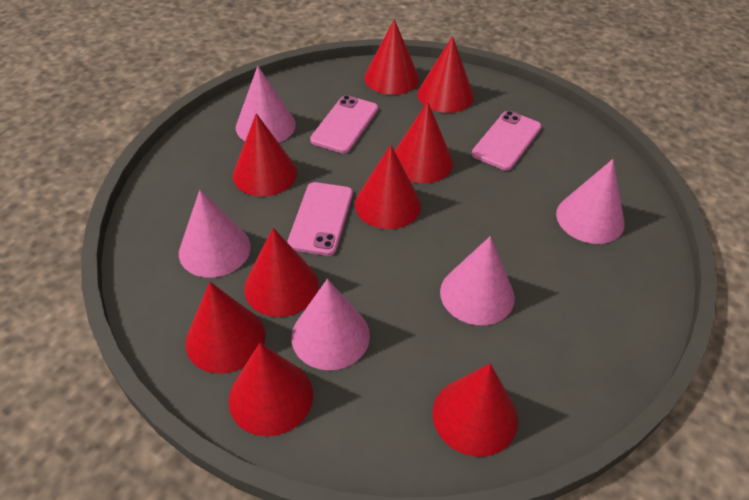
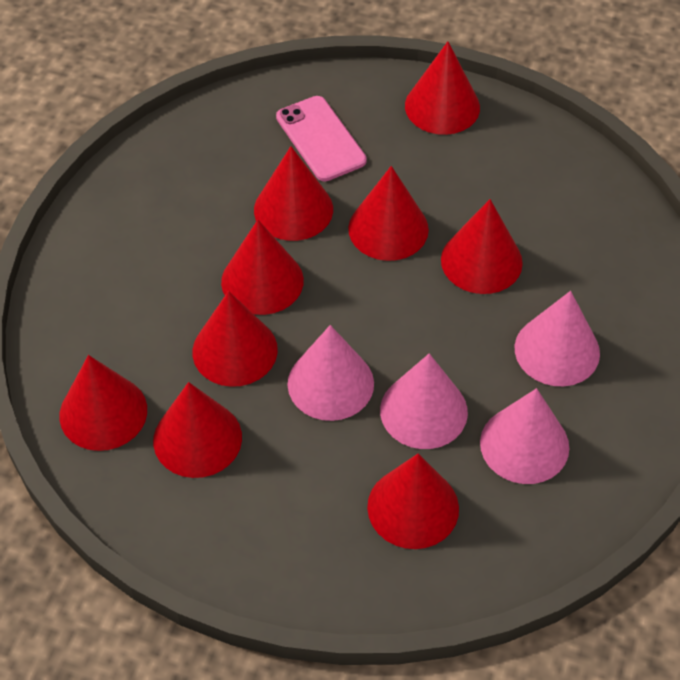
pink cone: [179,190,251,278] [236,66,296,143] [291,279,370,370] [440,236,515,325] [556,159,624,244] = 5 -> [288,325,374,421] [380,353,468,449] [480,388,569,484] [515,291,600,386] = 4
pink phone: [287,182,353,256] [310,95,378,154] [472,111,542,170] = 3 -> [276,96,367,182] = 1

